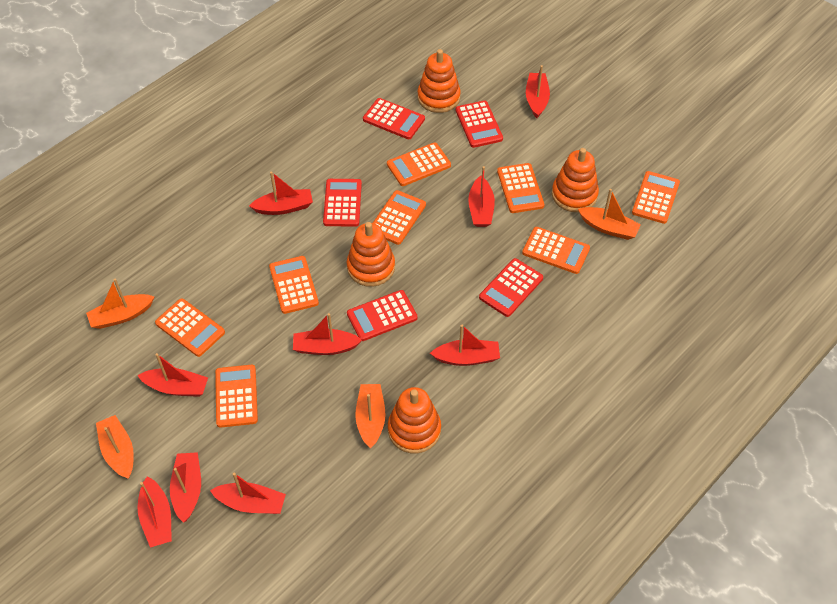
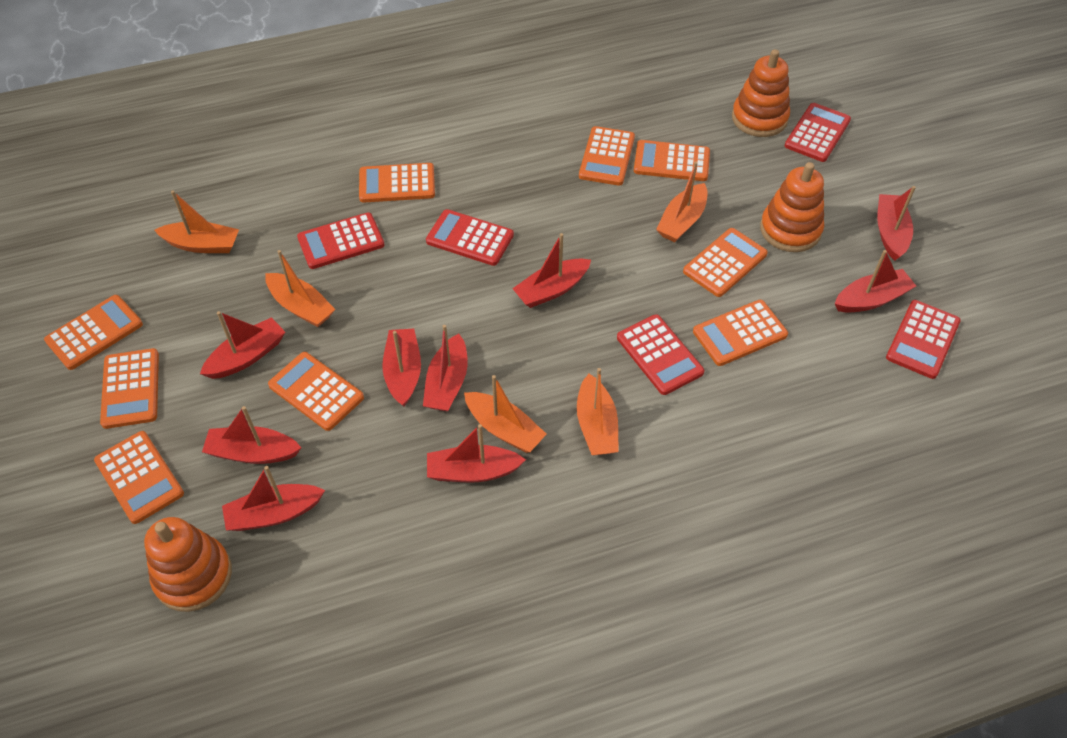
orange boat: [86,279,155,329] [96,415,134,479] [355,384,386,448] [578,189,641,240] = 4 -> [154,190,239,253] [265,250,335,327] [464,375,546,453] [577,368,619,455] [656,161,707,242] = 5
orange calculator: [155,298,225,357] [215,365,258,428] [269,256,319,314] [373,190,426,245] [387,143,451,186] [497,163,545,213] [522,227,590,274] [632,171,680,224] = 8 -> [44,295,143,370] [94,431,184,524] [100,348,159,429] [268,352,364,431] [359,163,435,203] [579,126,635,186] [634,140,710,181] [683,228,768,297] [693,300,788,366] = 9
orange stacking toy: [347,222,395,287] [388,387,441,453] [418,49,461,113] [552,148,599,212] = 4 -> [144,517,232,612] [732,49,790,137] [760,162,824,252] = 3

